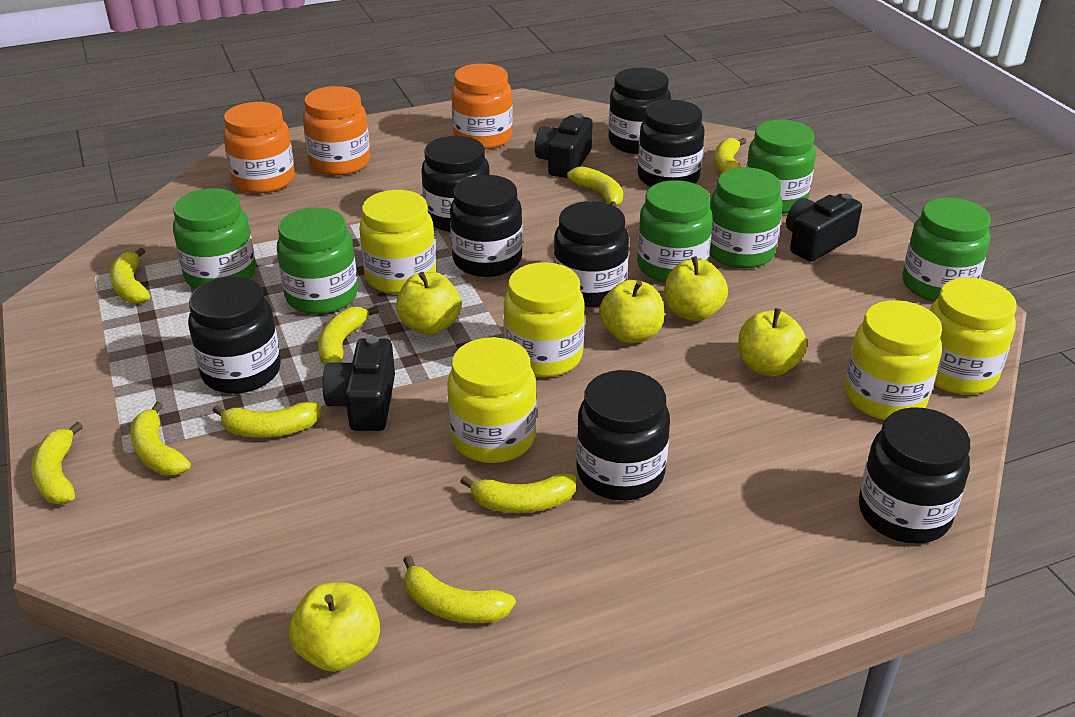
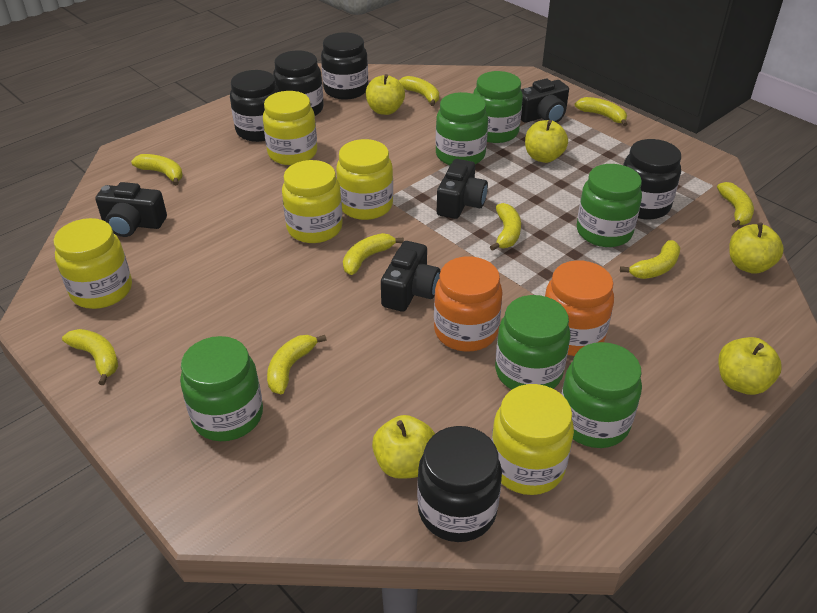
black camera: [323,336,395,431] [535,113,593,178] [786,193,862,262] = 3 -> [95,182,167,237] [381,241,440,312] [437,159,488,219] [521,79,569,123] = 4
black jar: [188,277,281,394] [421,136,490,232] [450,175,523,277] [554,201,629,307] [576,370,670,501] [608,68,671,154] [638,100,704,187] [859,407,970,544] = 8 -> [230,70,280,142] [273,50,324,116] [321,32,368,100] [417,426,502,542] [623,139,681,219] = 5
orange jar: [223,102,295,193] [303,86,370,176] [451,63,513,149] = 3 -> [434,256,503,352] [545,260,614,356] = 2

